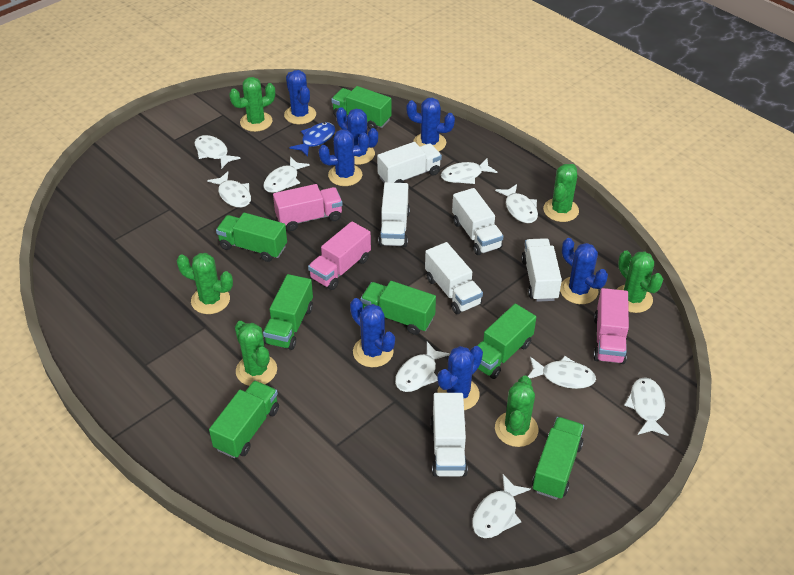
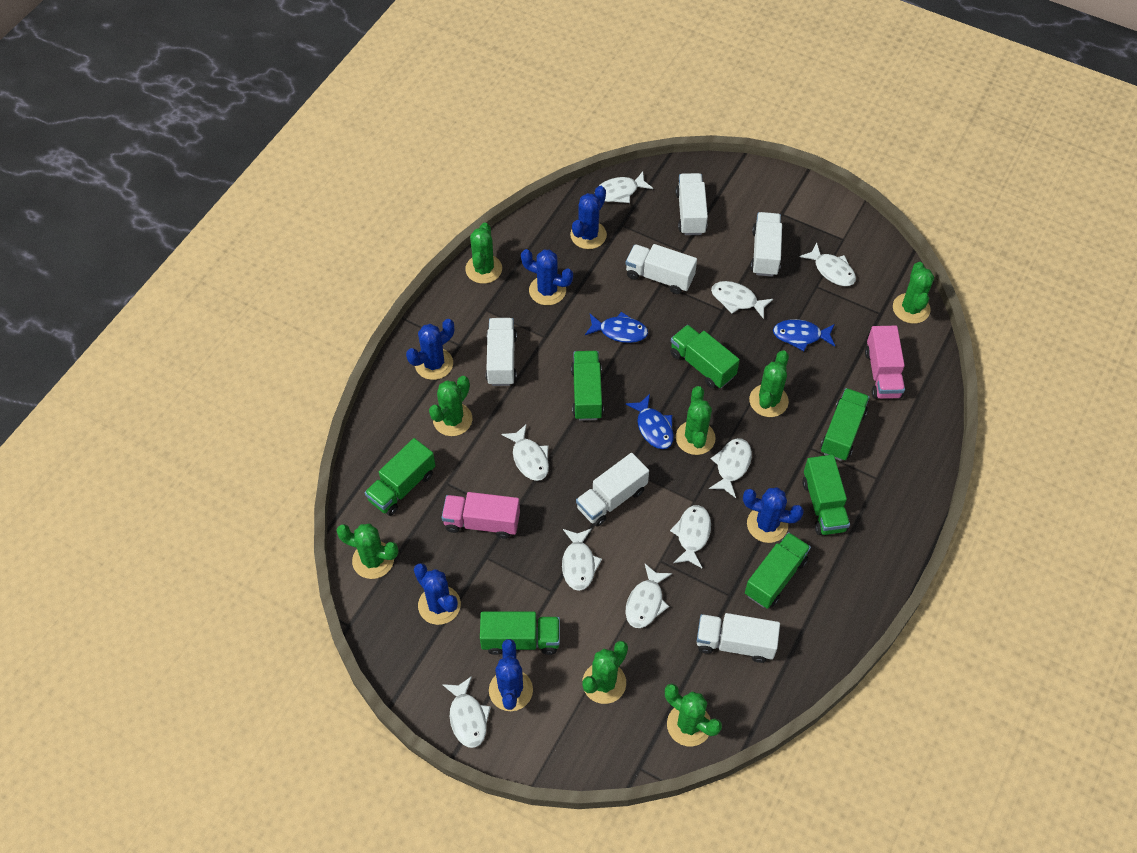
blue cactus: [284,70,316,124] [319,129,369,186] [336,107,378,165] [350,298,395,367] [406,98,455,151] [437,346,483,410] [560,238,608,304] = 7 -> [406,319,454,380] [414,563,461,625] [489,639,533,711] [521,249,573,305] [570,186,607,249] [743,487,804,543] = 6
blue fish: [289,122,335,157] = 1 -> [585,312,648,343] [626,394,674,449] [773,319,835,351] = 3
green cactus: [176,253,233,314] [229,77,275,132] [235,321,277,386] [495,376,538,447] [543,164,579,222] [616,250,663,313] = 6 -> [336,524,399,579] [429,376,472,436] [465,223,502,284] [582,641,628,704] [665,683,722,746] [676,386,716,455] [749,350,789,417] [893,262,934,324] = 8
pink truck: [273,184,343,231] [308,221,371,290] [593,288,629,364] = 3 -> [441,492,520,539] [865,326,905,399] = 2

